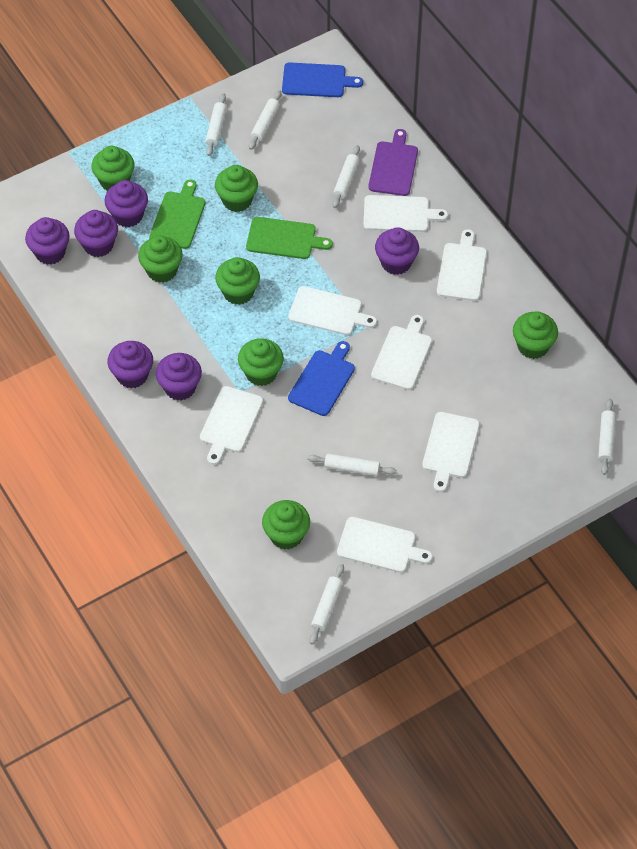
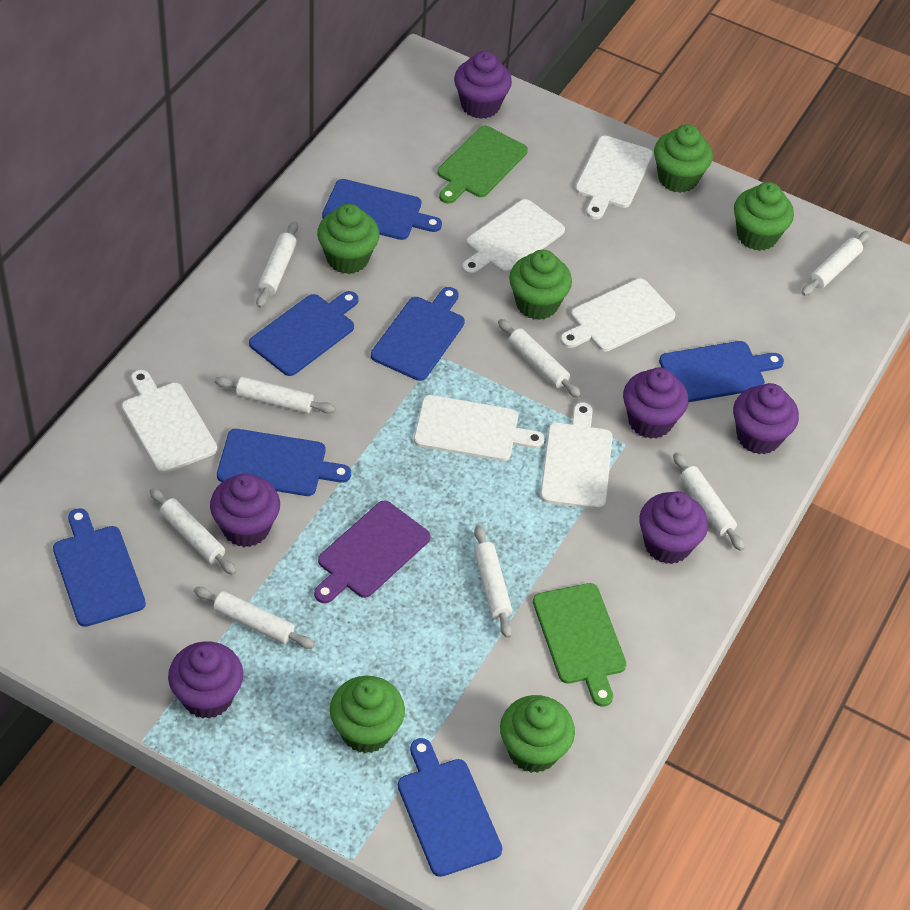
blue cutting board: [282,62,363,97] [288,341,355,416] = 2 -> [53,508,146,627] [217,429,351,496] [249,291,359,376] [322,179,442,240] [371,287,465,381] [398,738,503,877] [659,341,784,402] = 7
green cupcake: [91,146,134,191] [138,235,183,283] [215,165,258,212] [215,257,260,305] [238,338,284,386] [262,500,310,550] [513,311,558,359] = 7 -> [317,204,380,274] [330,676,405,753] [500,695,575,773] [509,250,572,320] [654,125,713,193] [734,182,794,251] = 6
white cutting board: [200,386,263,465] [288,286,377,335] [337,517,432,573] [363,195,448,232] [371,315,432,390] [422,412,480,492] [437,229,487,301] = 7 -> [122,370,217,474] [414,395,545,461] [462,199,565,275] [540,403,613,510] [560,278,675,352] [575,136,653,220] = 6
white rolling pin: [206,93,227,156] [249,90,281,150] [308,454,397,476] [310,564,344,645] [333,145,360,208] [598,398,616,475] = 6 -> [150,488,236,575] [194,587,315,649] [214,376,336,414] [256,221,298,308] [474,525,512,638] [498,319,581,398] [673,452,745,551] [802,231,870,296] = 8

